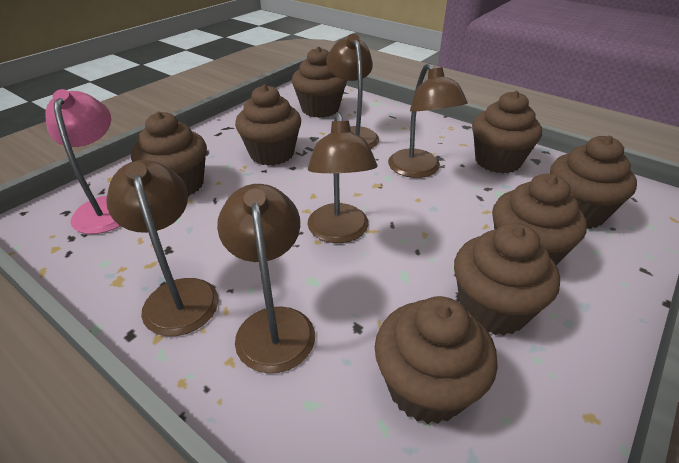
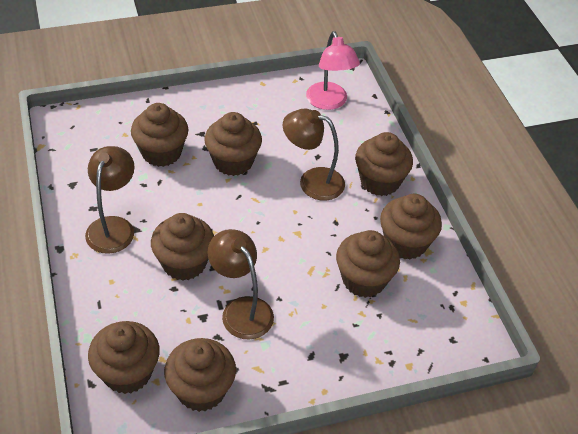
brown lamp: [106,160,219,336] [217,184,315,373] [307,113,378,243] [326,34,379,149] [388,63,468,178] = 5 -> [85,146,135,254] [208,229,274,340] [283,109,345,201] = 3

